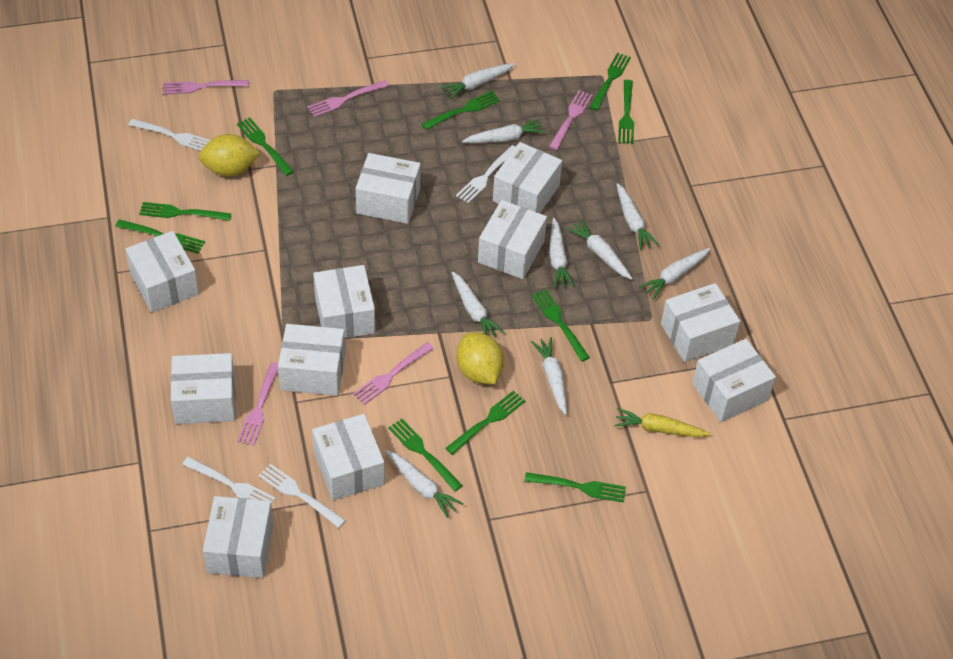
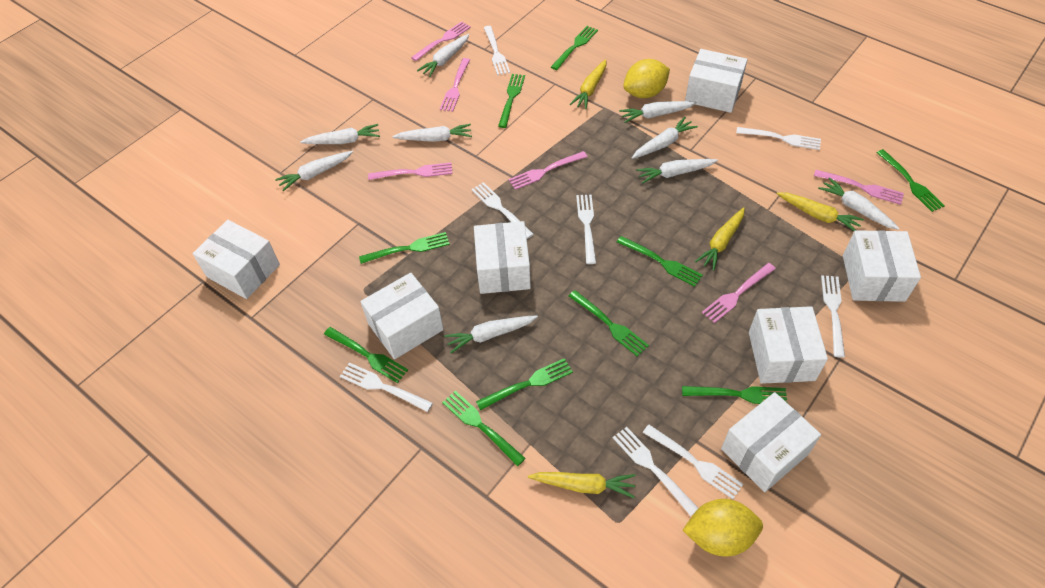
pink fork: [163,80,249,95] [237,362,278,446] [307,80,389,117] [353,342,434,405] [549,90,593,150] = 5 -> [368,162,453,180] [411,22,471,61] [440,58,470,112] [508,151,587,190] [702,263,776,323] [814,170,904,205] = 6
white box: [125,231,199,312] [171,353,236,424] [203,496,274,578] [278,324,345,396] [312,414,385,501] [313,265,375,338] [356,153,421,224] [478,200,547,279] [493,142,562,213] [661,283,740,362] [692,339,776,422] = 11 -> [193,220,280,299] [360,273,444,359] [474,221,531,294] [685,49,748,113] [721,392,821,492] [749,306,828,384] [843,230,921,302] = 7
white fork: [128,119,210,151] [182,457,276,504] [259,464,346,528] [456,145,516,204] = 4 -> [340,362,433,412] [471,182,534,239] [484,26,510,75] [576,194,596,264] [613,427,698,516] [643,425,743,499] [736,127,821,150] [821,275,845,358] = 8
yellow carrot: [614,408,711,437] = 1 -> [528,472,635,498] [570,59,606,109] [695,207,745,271] [777,192,864,231] = 4

